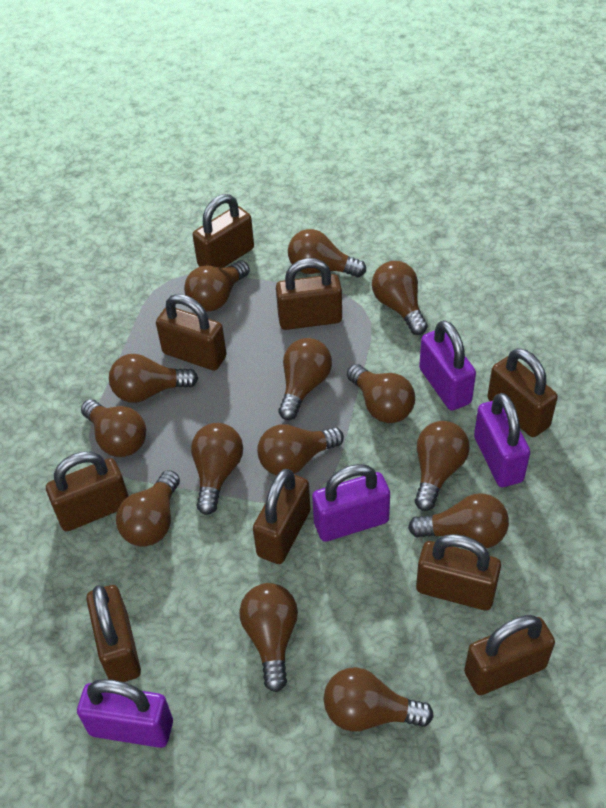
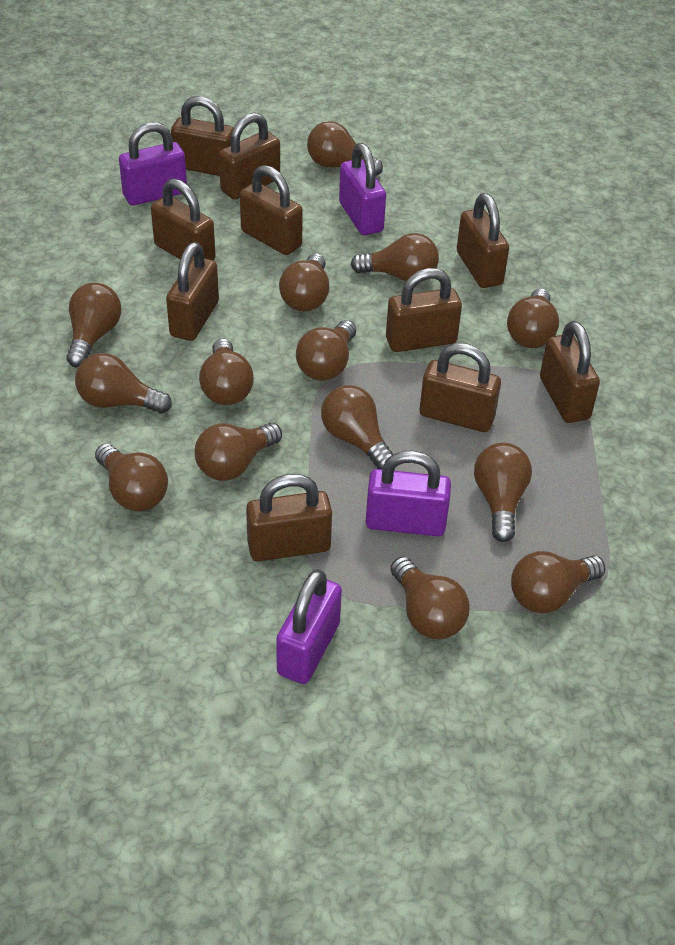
brown padlock: [46,451,128,532] [86,585,141,682] [156,294,227,371] [193,194,254,268] [253,469,311,564] [276,258,342,330] [416,534,501,610] [464,615,555,695] [487,348,558,437] = 9 -> [151,179,215,261] [166,242,219,341] [171,96,234,176] [219,113,280,200] [240,165,303,255] [246,474,332,561] [386,268,462,352] [420,343,501,432] [457,193,509,288] [540,321,600,423] = 10

